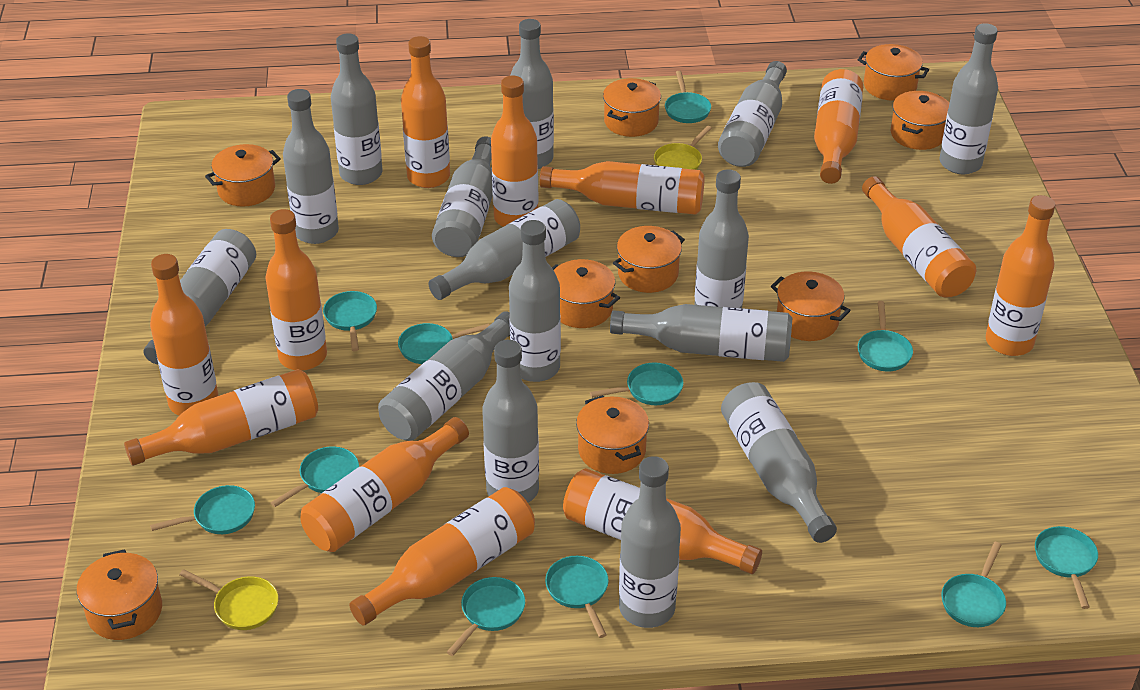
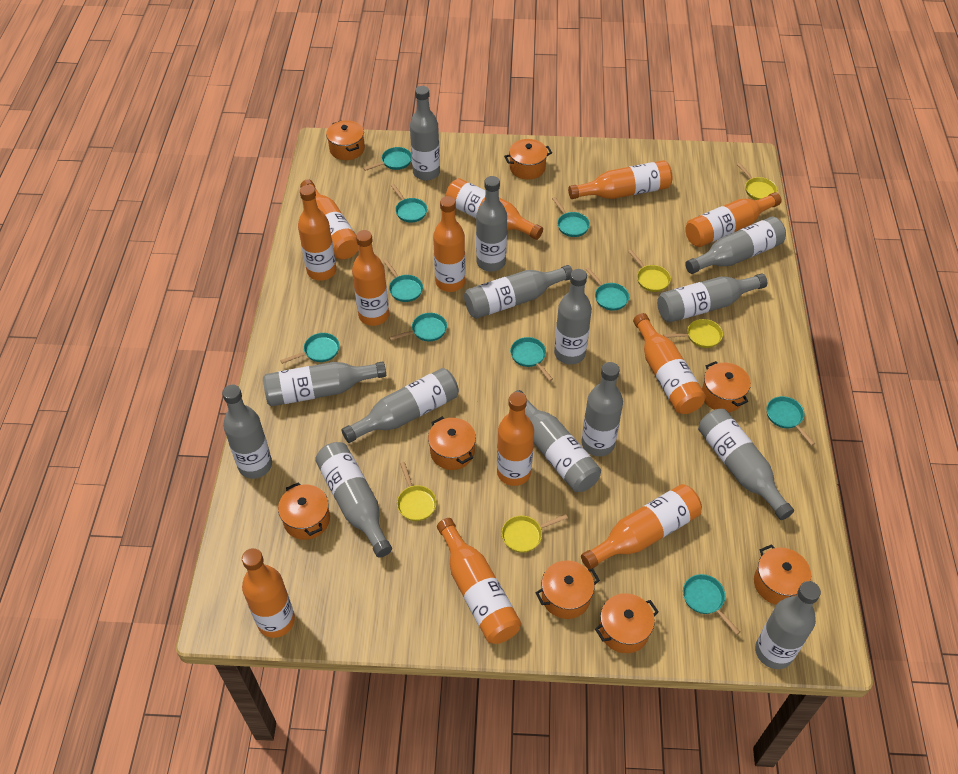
grey bottle: [143,229,256,364] [283,89,339,244] [331,33,382,185] [378,311,510,441] [429,199,580,300] [432,136,493,257] [482,340,539,503] [509,220,561,382] [510,19,554,169] [610,304,792,362] [619,456,681,628] [694,169,749,308] [718,61,787,167] [721,382,837,543] [939,23,998,174] = 15 -> [222,385,272,479] [263,362,386,406] [315,442,392,558] [341,368,459,443] [410,86,440,181] [464,265,573,319] [476,176,507,272] [515,390,601,492] [554,269,592,365] [581,362,623,456] [657,273,767,323] [685,217,786,274] [698,409,794,520] [755,581,821,669] = 14
orange pot: [77,549,162,640] [205,144,281,206] [552,259,620,328] [576,395,649,474] [603,78,661,137] [613,226,685,293] [771,271,851,341] [858,44,929,101] [891,91,949,150] = 9 -> [278,482,330,540] [326,120,365,160] [428,417,476,470] [504,139,552,180] [536,560,600,619] [595,593,659,653] [702,361,751,412] [754,544,811,605] = 8
turquoise pan: [150,485,255,534] [271,447,359,507] [323,291,377,352] [398,323,489,364] [447,577,525,656] [545,556,609,638] [590,362,683,405] [665,71,711,123] [858,301,913,371] [941,542,1006,627] [1035,526,1098,609] = 11 -> [280,333,339,364] [363,147,412,171] [383,259,423,302] [389,313,447,341] [391,184,427,223] [510,337,553,381] [552,197,590,237] [586,268,629,311] [683,574,740,635] [767,396,815,446] = 10
yellow pan: [179,569,279,630] [654,126,712,170] = 2 -> [397,462,437,521] [502,514,568,553] [628,250,671,292] [663,319,723,348] [737,163,777,200] = 5

